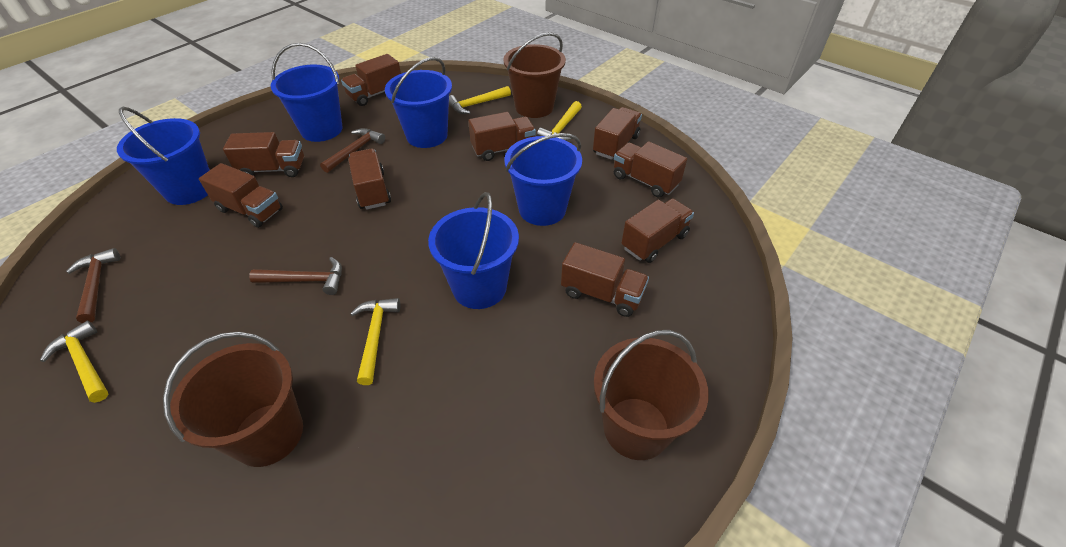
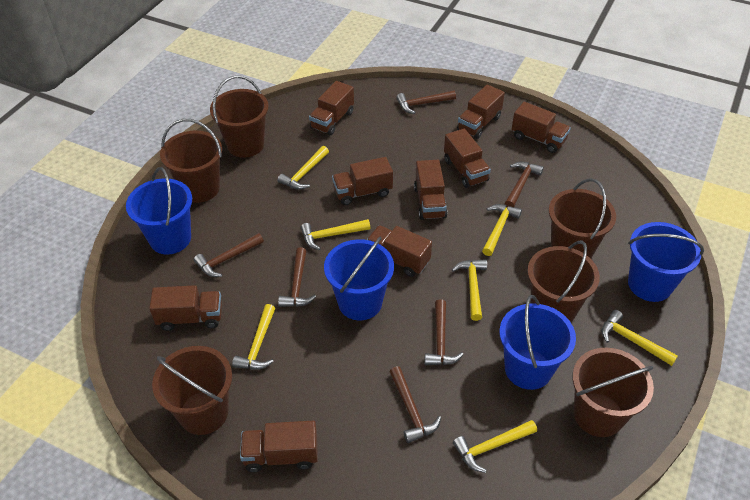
blue bucket: [117,107,210,205] [271,43,342,142] [385,57,452,148] [428,192,519,309] [504,133,582,226] = 5 -> [126,167,192,255] [324,237,394,320] [499,295,576,390] [628,222,704,302] = 4
brown bucket: [163,332,303,467] [503,32,566,118] [594,330,709,460] = 3 -> [152,346,232,435] [160,119,222,203] [210,76,269,158] [527,241,600,322] [549,178,616,259] [572,348,654,437] = 6
brown hammer: [66,248,120,323] [249,257,342,295] [320,128,385,173] = 3 -> [194,233,264,277] [278,247,316,307] [390,366,441,443] [396,91,456,114] [424,299,464,365] [505,162,544,208] = 6
yellow hammer: [40,321,108,403] [350,298,400,385] [449,86,511,114] [537,101,582,141] = 4 -> [232,304,275,369] [278,146,329,190] [301,219,370,250] [452,259,487,321] [453,420,537,473] [482,204,522,256] [602,310,678,366] = 7

